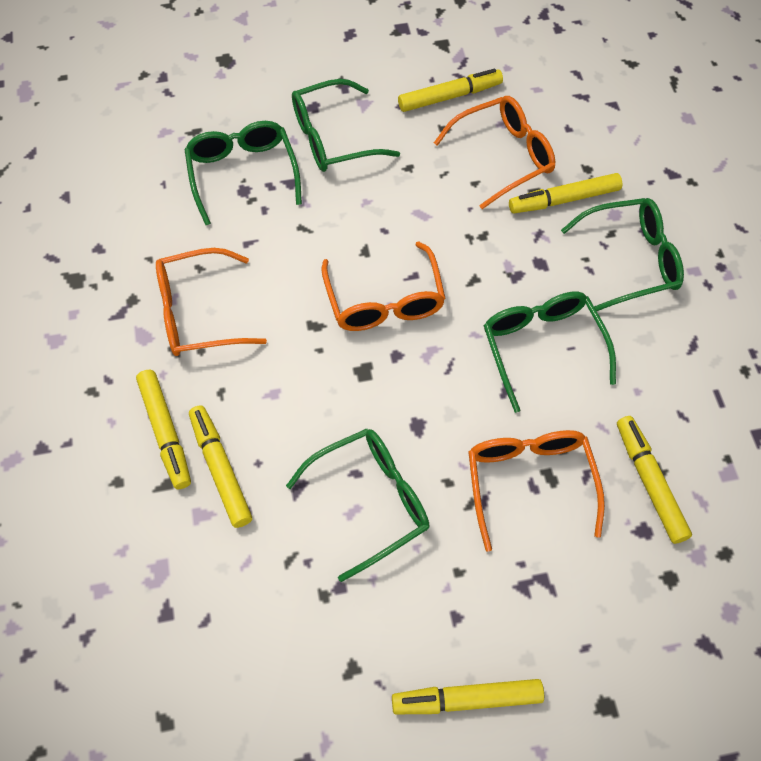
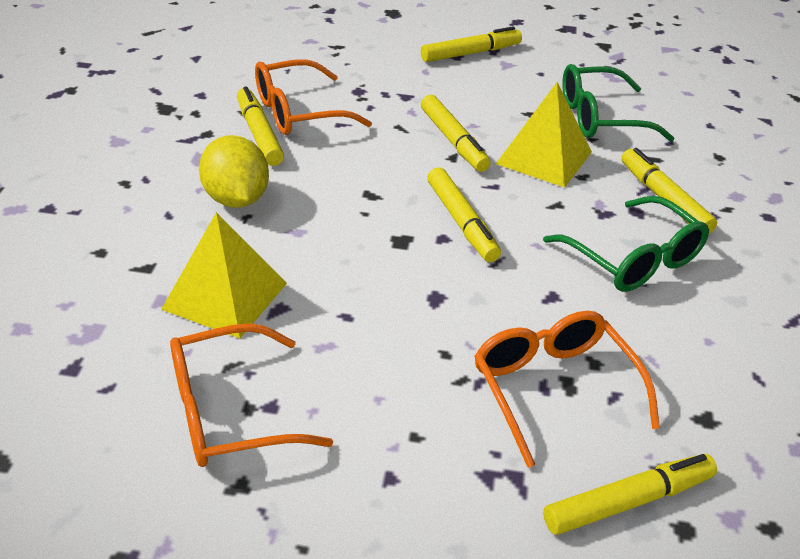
green glasses: [184,121,302,225] [286,428,429,582] [292,79,400,172] [484,292,616,413] [561,198,684,311] = 5 -> [543,196,709,292] [562,64,674,142] = 2
orange glasses: [156,248,267,356] [321,242,446,331] [434,96,556,209] [468,430,605,552] = 4 -> [170,323,333,467] [255,59,372,135] [474,311,660,468] = 3
yellow lemon: none = 0 -> [199,135,269,208] = 1
yellow pyramid: none = 0 -> [161,212,287,338] [496,82,592,187] = 2

